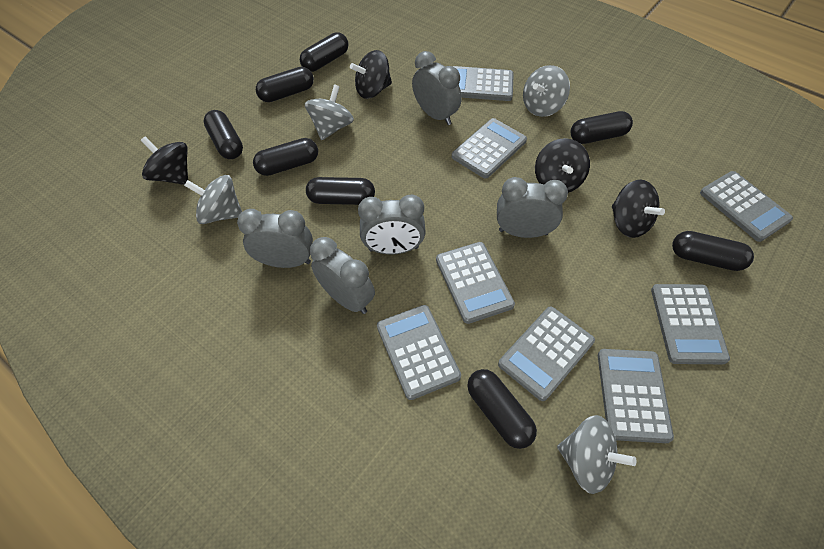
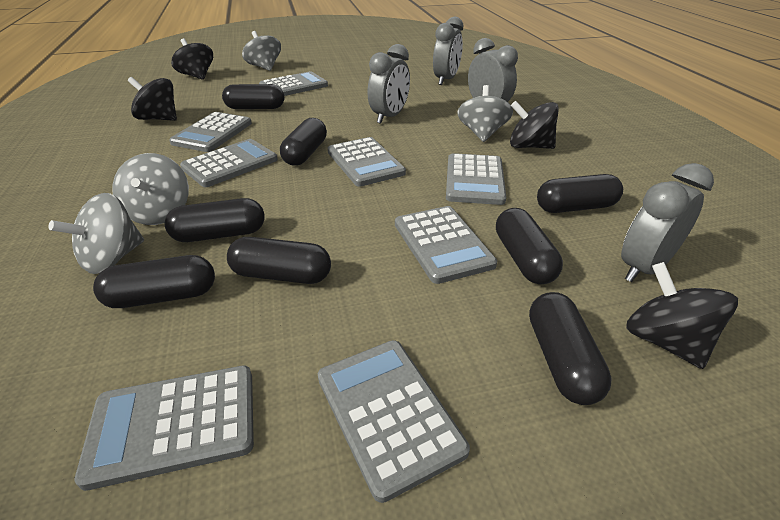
grey clock: [237,209,313,268] [310,237,375,314] [358,195,426,254] [412,51,462,125] [497,177,568,238] = 5 -> [367,44,410,124] [433,17,463,85] [468,38,518,102] [621,163,714,282] = 4

